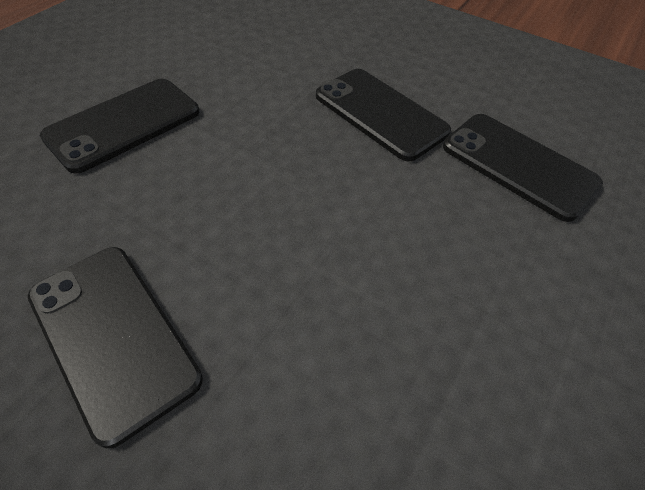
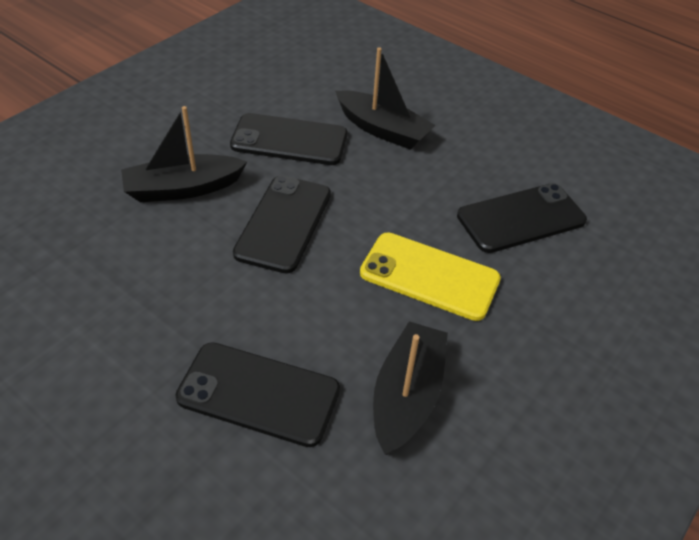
black boat: none = 0 -> [121,106,247,202] [335,47,436,150] [373,321,448,455] = 3
yellow phone: none = 0 -> [360,232,501,321] = 1

